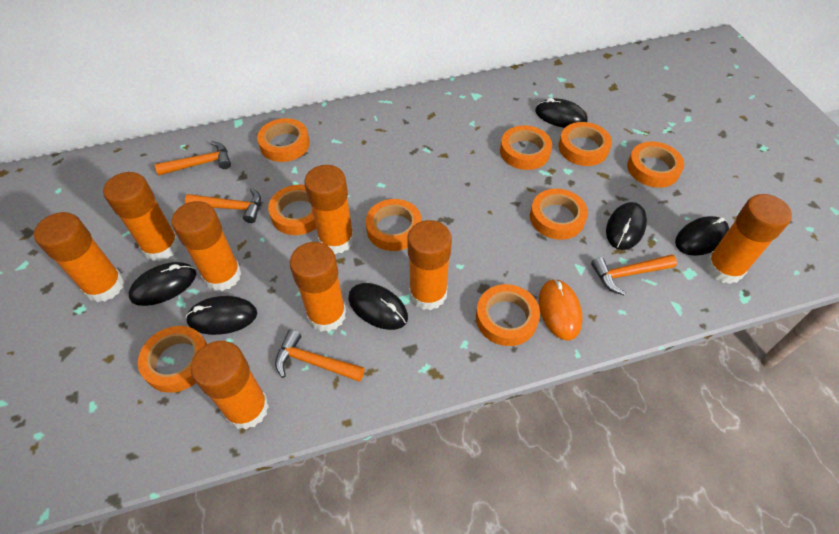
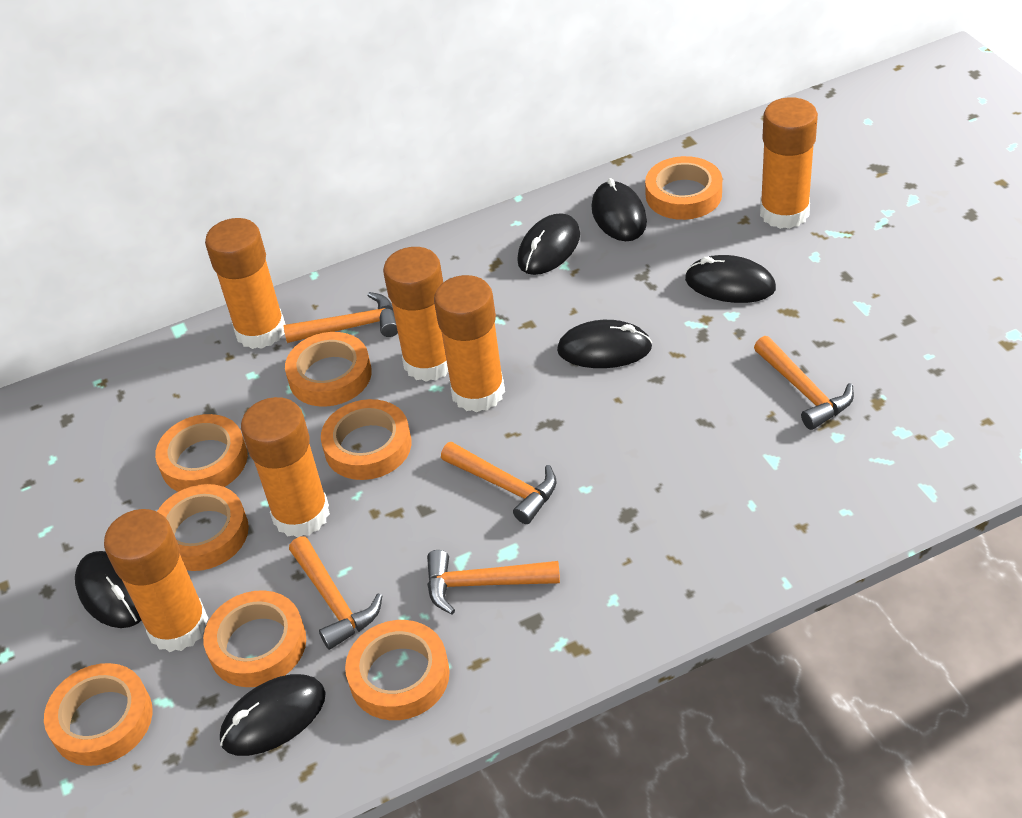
orange glue stick: [34,212,125,302] [103,172,180,261] [172,201,242,291] [191,341,269,430] [290,242,346,332] [304,165,354,254] [407,220,452,310] [705,194,792,284] = 8 -> [104,509,209,652] [205,218,285,349] [241,397,330,538] [383,247,448,382] [434,275,505,412] [760,97,818,229] = 6
orange hammer: [155,141,231,175] [185,188,261,223] [275,329,365,382] [591,254,677,295] = 4 -> [284,292,398,343] [289,536,382,650] [427,550,560,614] [441,442,557,524] [754,336,854,430] = 5
orange mouse: [539,279,582,340] = 1 -> none = 0
orange tape: [138,326,207,393] [257,118,310,162] [268,185,316,235] [366,199,422,251] [476,284,540,346] [500,125,552,170] [530,189,588,240] [558,122,612,166] [627,141,684,188] = 9 -> [44,663,152,766] [155,414,248,492] [157,484,249,571] [203,590,306,687] [285,332,372,407] [321,399,411,480] [345,620,450,720] [645,156,722,220] = 8

